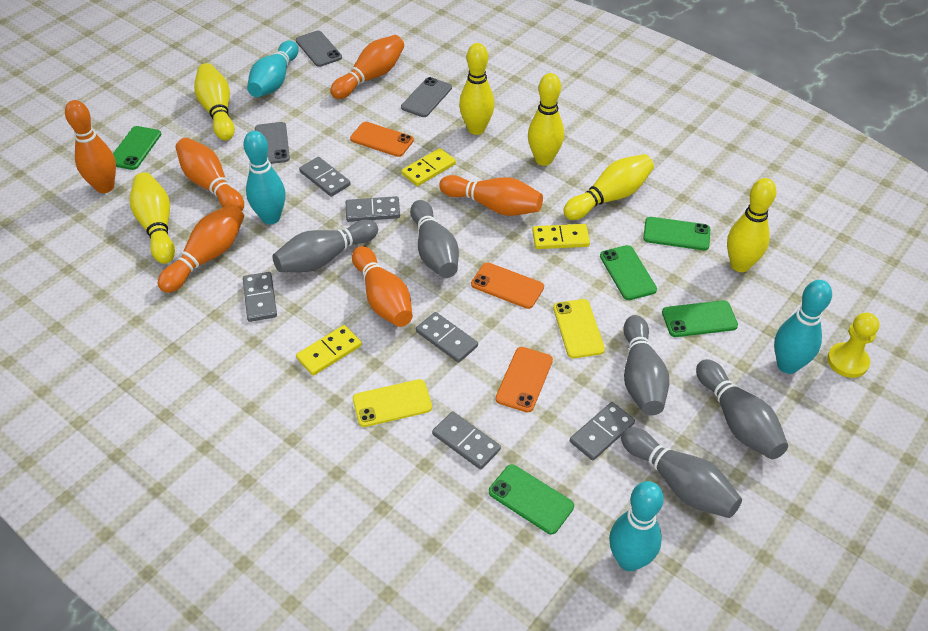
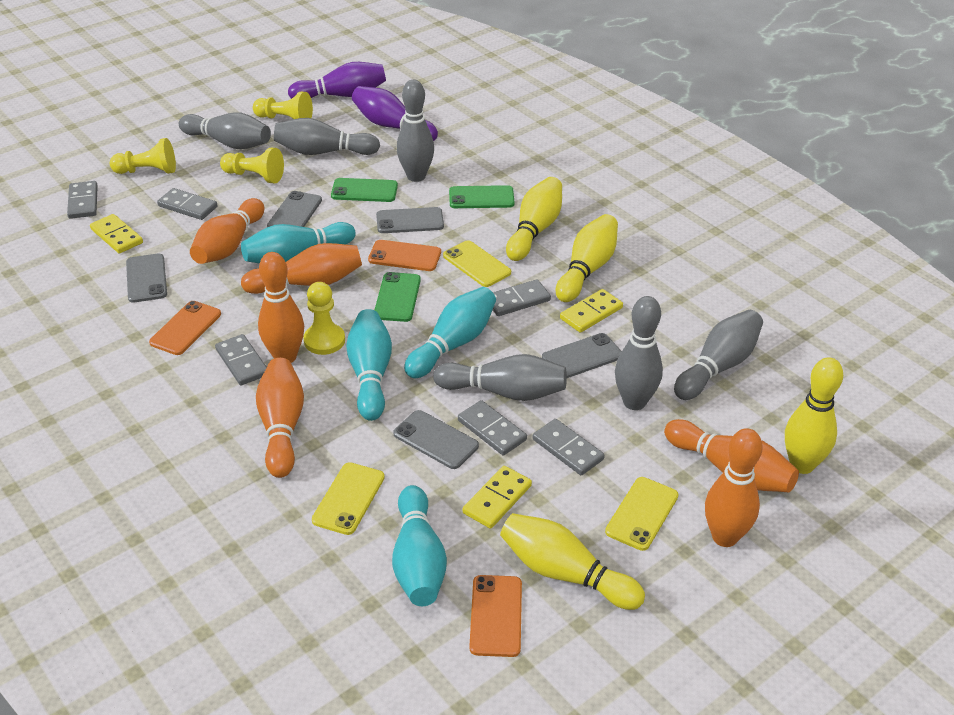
green phone: [113,126,161,170] [489,464,574,534] [600,245,657,300] [643,217,710,250] [662,300,738,337] = 5 -> [331,178,398,202] [375,272,421,322] [449,185,515,208] = 3
grey bowling pin: [273,220,378,272] [410,200,459,278] [621,427,742,518] [623,315,669,416] [696,359,788,459] = 5 -> [179,112,271,149] [274,118,380,155] [397,80,434,182] [433,354,567,401] [615,296,663,410] [674,310,763,400] = 6
grey phone: [255,122,290,164] [296,31,342,67] [401,77,452,117] = 3 -> [126,253,167,303] [267,191,322,227] [376,207,444,233] [393,410,479,469] [542,333,622,378] = 5
purple bowling pin: none = 0 -> [288,62,386,99] [352,86,438,141] = 2
yellow bowling pin: [130,172,175,264] [194,63,235,141] [459,43,495,135] [528,73,564,166] [563,154,654,220] [727,178,776,272] = 6 -> [500,513,645,610] [506,177,562,261] [556,214,618,302] [785,357,843,474] = 4
yellow pawn: [827,313,879,378] = 1 -> [110,138,176,174] [220,148,284,183] [253,92,313,119] [303,282,345,355] = 4
yellow phone: [353,379,432,427] [553,299,605,358] = 2 -> [312,462,385,535] [443,240,511,287] [605,477,679,551] = 3

